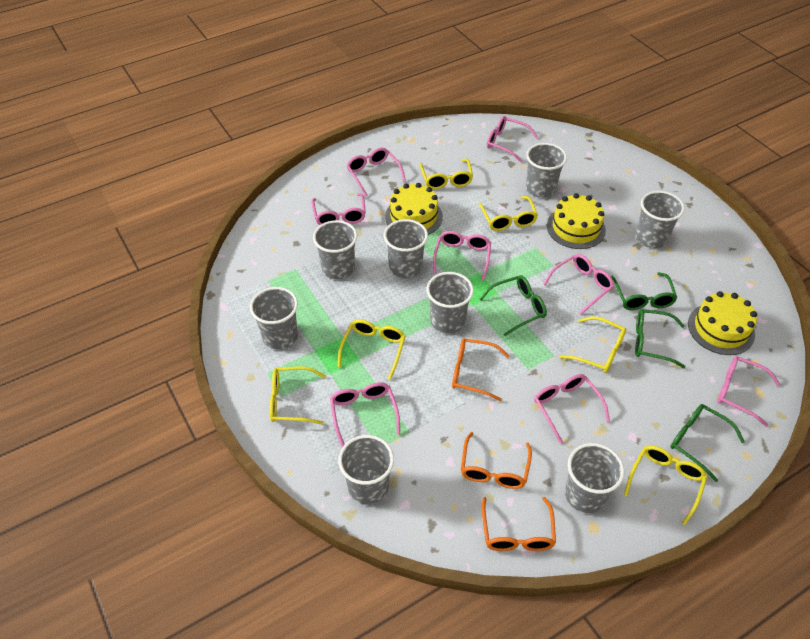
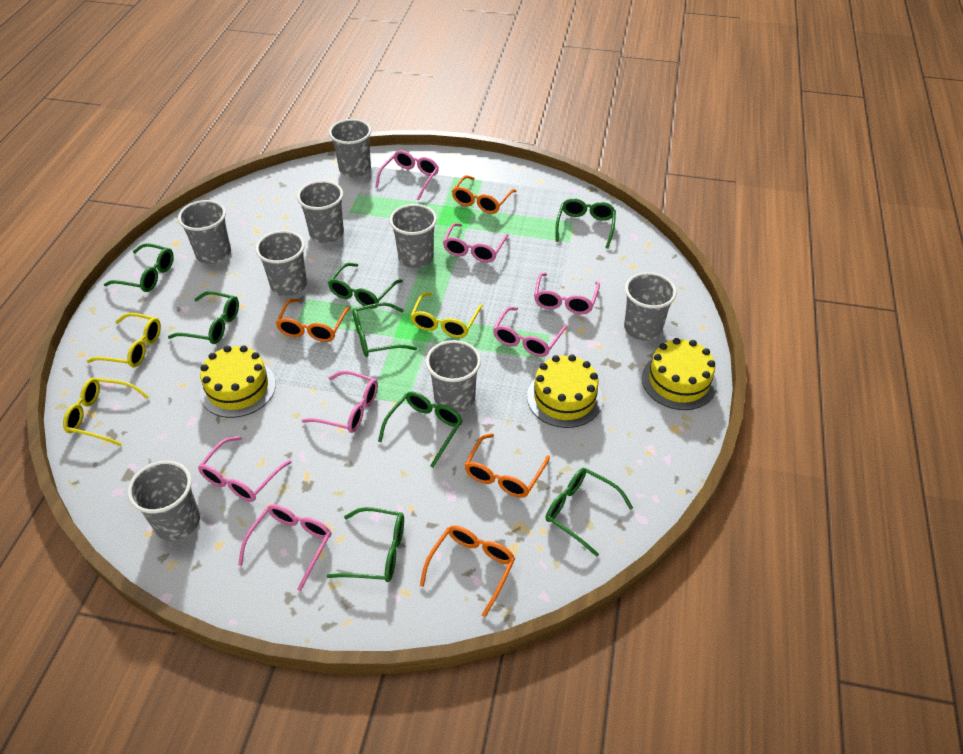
green glasses: [479,275,547,336] [610,272,677,310] [635,309,685,368] [670,404,745,482] = 4 -> [104,243,174,292] [168,291,239,344] [327,507,404,582] [328,263,403,309] [352,302,417,357] [378,391,463,468] [546,468,633,557] [555,198,616,249] = 8
orange glasses: [452,338,510,401] [461,432,532,489] [482,497,556,551] = 3 -> [276,299,350,342] [420,525,515,617] [452,175,517,214] [465,433,550,498] = 4
pink glasses: [311,193,366,225] [330,382,400,447] [347,148,406,196] [433,231,491,281] [487,116,538,162] [534,374,610,444] [543,254,614,315] [718,356,780,427] = 8 -> [198,436,291,502] [238,504,331,591] [301,371,378,433] [375,150,439,200] [443,223,509,263] [493,307,568,357] [534,273,600,314] = 7
yellow glasses: [270,366,326,424] [338,319,406,380] [420,159,473,189] [478,196,538,231] [559,316,626,373] [624,446,707,525] = 6 -> [63,378,149,446] [87,313,161,368] [410,293,482,338] = 3

